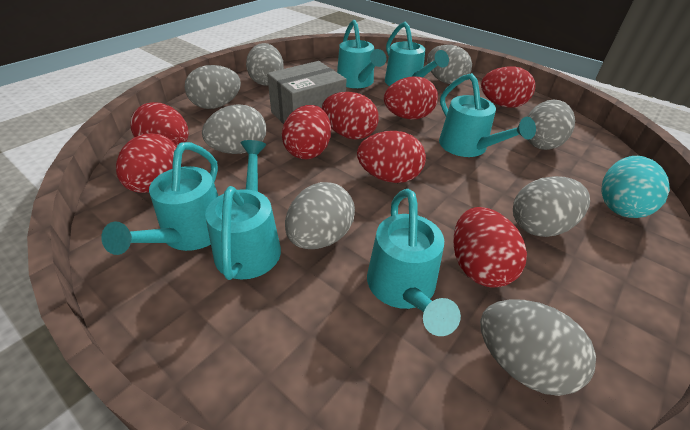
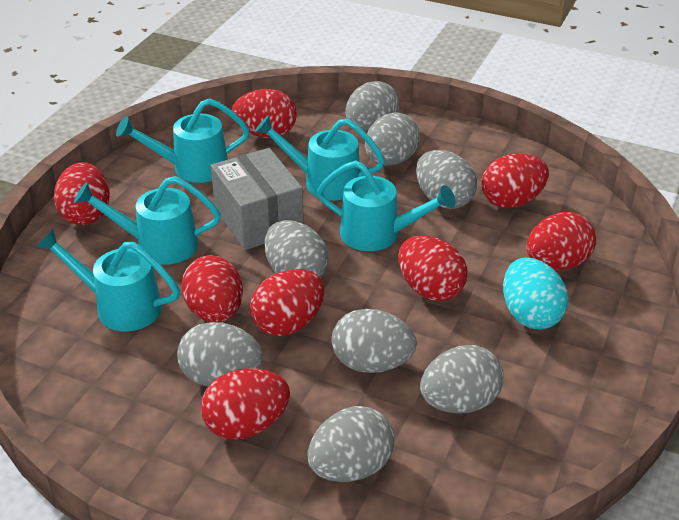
turquoise watering can: [101,142,218,255] [205,140,281,280] [337,20,386,88] [367,189,461,336] [385,22,449,86] [439,73,536,157] = 6 -> [37,229,180,331] [74,176,221,265] [116,98,250,183] [255,115,385,201] [317,161,456,251] = 5

